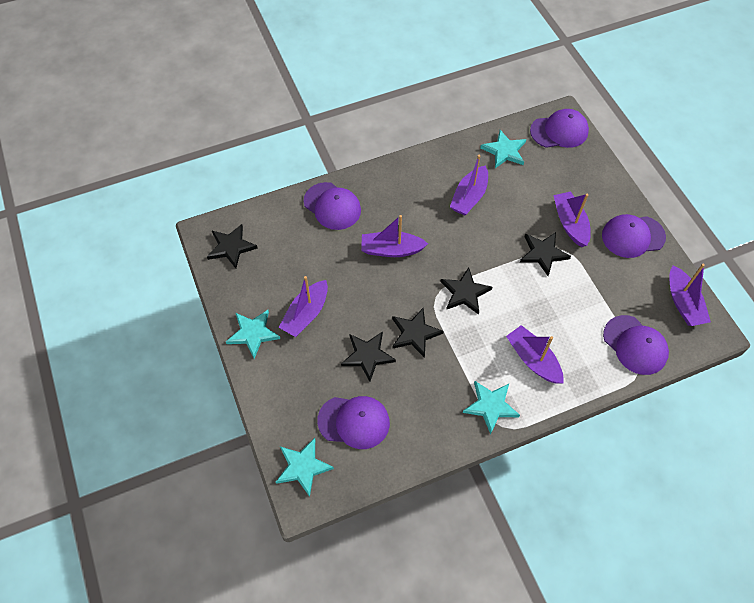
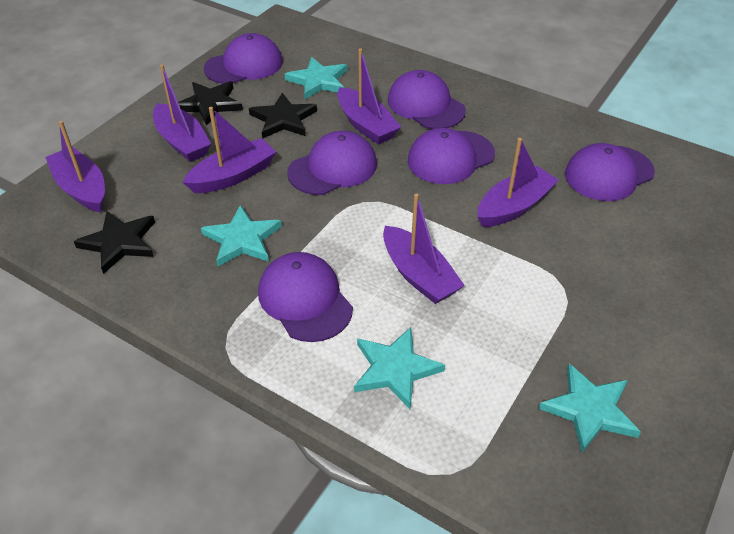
black star: [207,224,258,268] [341,332,396,382] [392,308,444,358] [441,267,492,315] [520,232,571,276] = 5 -> [74,211,155,274] [178,81,243,126] [249,93,317,138] = 3
purple cap: [304,182,361,230] [317,396,390,449] [530,109,589,148] [602,214,666,258] [603,315,669,375] = 5 -> [204,33,283,84] [258,252,353,342] [287,131,377,195] [388,70,466,129] [408,128,495,184] [565,143,655,201] = 6

